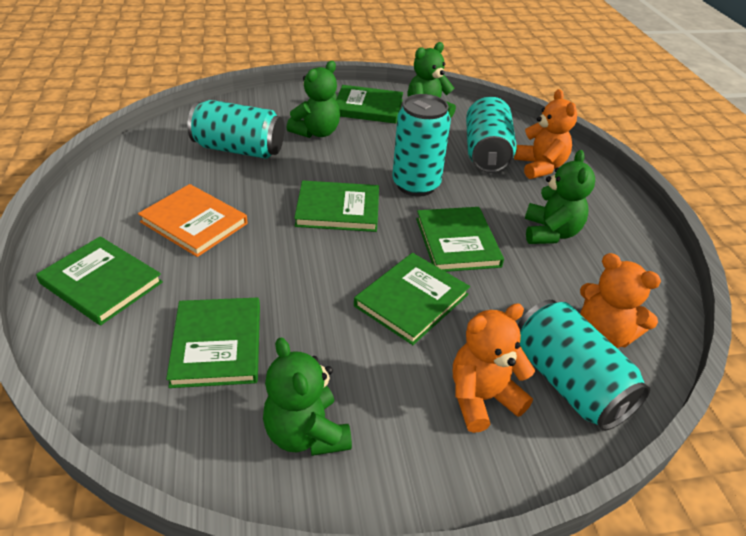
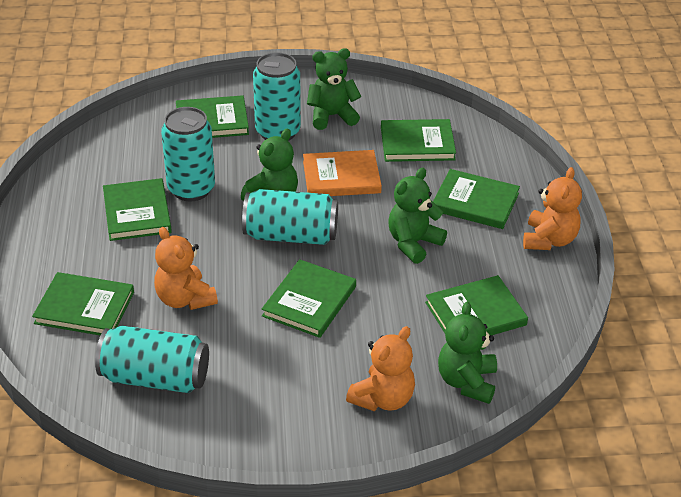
green book: [36,236,163,326] [166,298,260,388] [294,180,379,232] [336,85,403,124] [354,253,470,345] [416,207,504,272] = 6 -> [32,272,134,335] [103,178,172,241] [176,95,249,138] [262,259,356,338] [381,119,456,162] [425,275,528,335] [433,169,520,229] = 7

